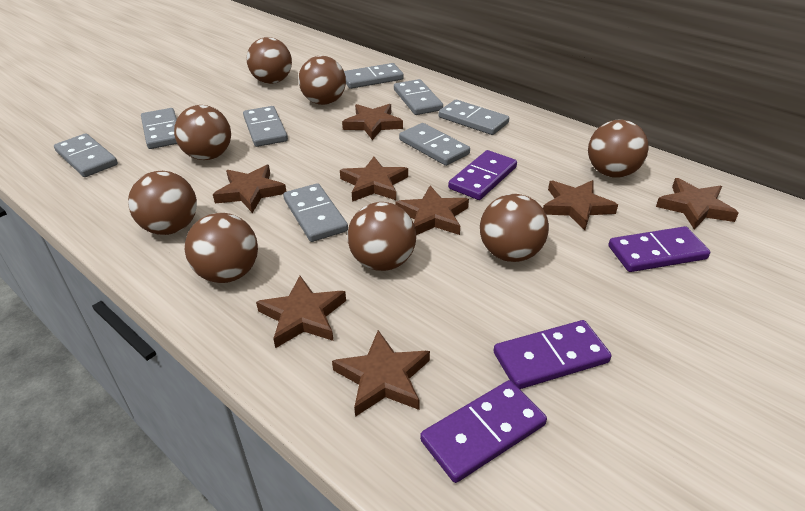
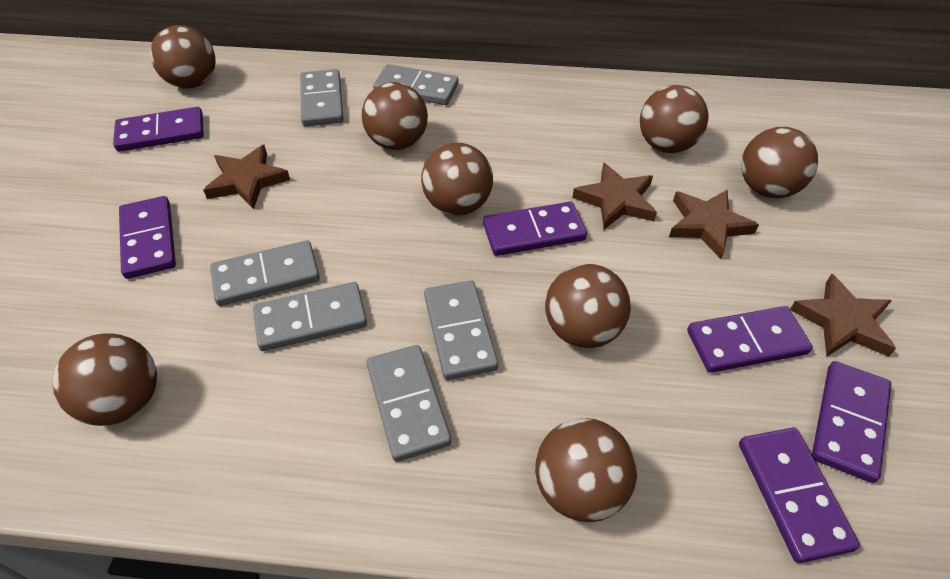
brown star: [213,165,286,213] [256,276,346,348] [332,330,430,417] [340,157,408,202] [342,104,403,140] [396,186,469,235] [543,180,618,230] [656,178,739,230] = 8 -> [203,145,290,209] [572,163,657,230] [669,190,759,259] [790,274,896,357] = 4
grey domino: [54,133,118,177] [141,108,177,149] [243,106,288,147] [283,183,348,242] [344,63,404,89] [394,79,443,115] [399,123,470,166] [439,100,509,135] = 8 -> [210,240,320,306] [253,282,367,351] [300,69,343,126] [366,345,451,462] [373,64,458,105] [424,280,498,380] = 6
purple domino: [420,380,547,483] [448,150,517,200] [494,320,612,389] [608,226,710,272] = 4 -> [113,107,204,152] [119,196,176,279] [483,202,587,256] [687,306,813,373] [739,428,860,563] [812,361,891,483] = 6

